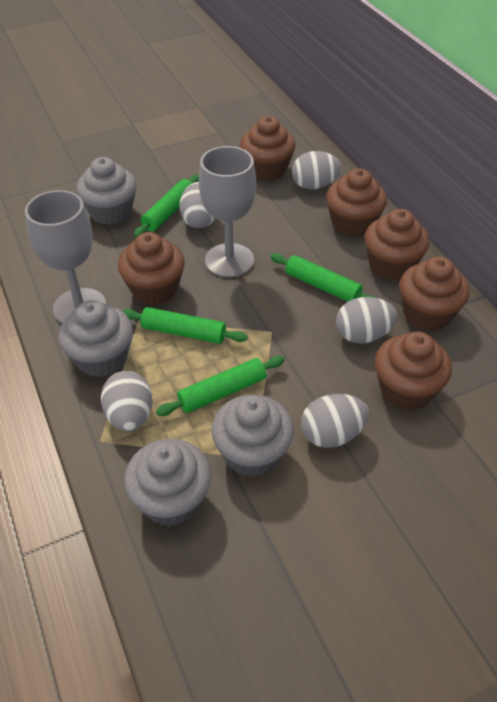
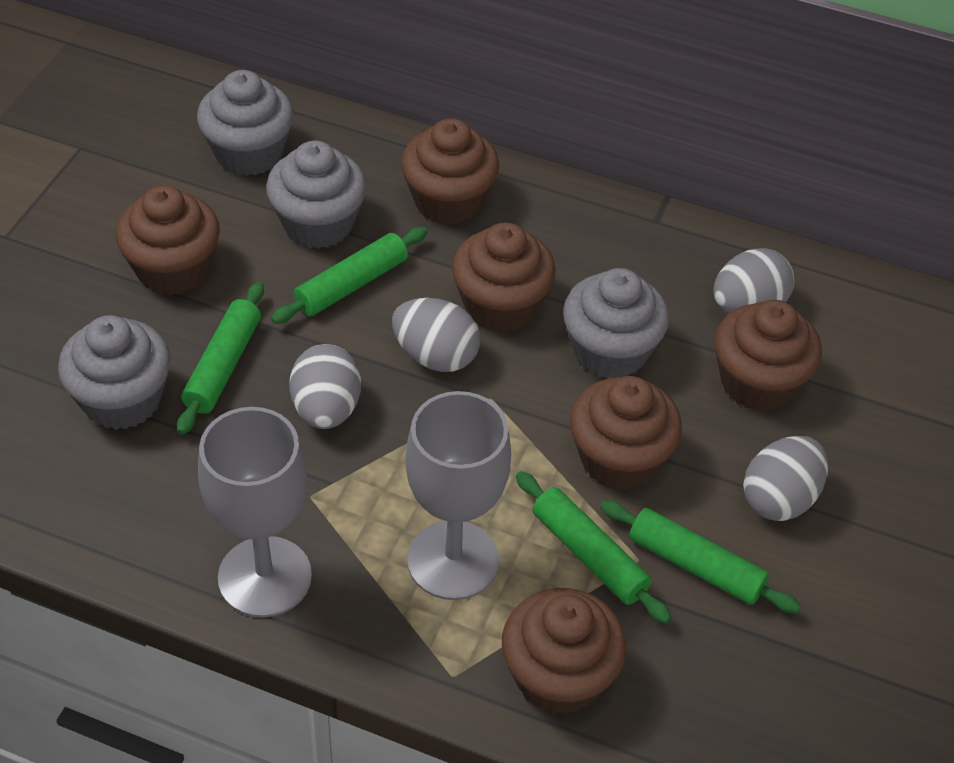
grey egg: [101,371,153,432] [179,182,215,228] [292,151,341,190] [301,394,369,448] [336,297,398,343] = 5 -> [289,344,361,429] [392,298,480,372] [713,248,794,313] [743,436,828,521] = 4

